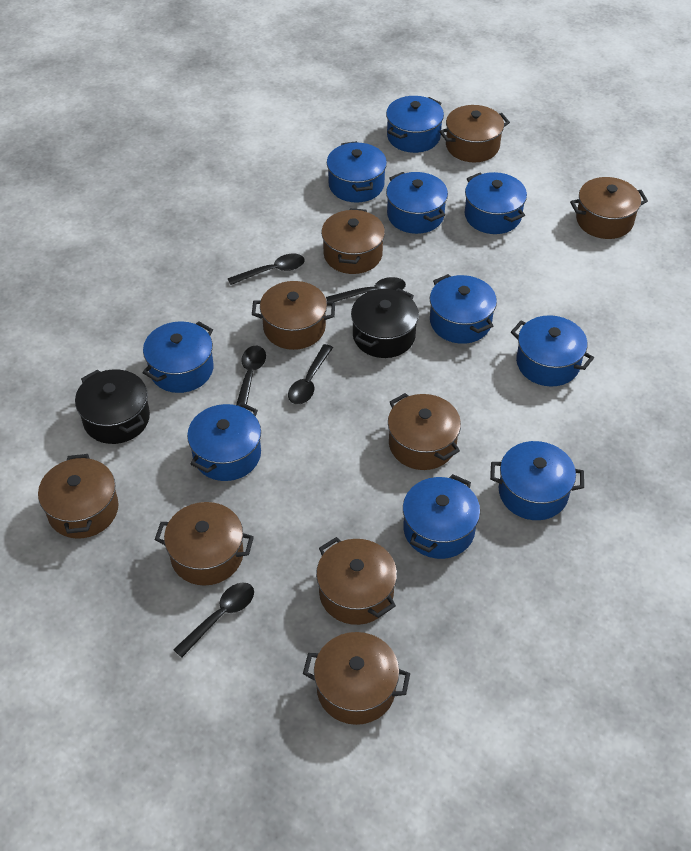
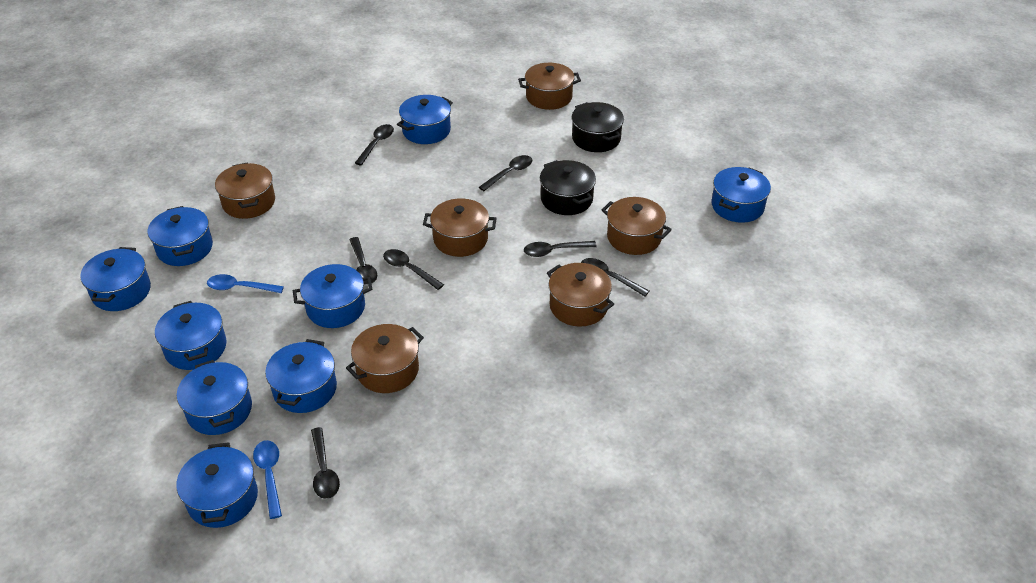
black spoon: [173,582,254,658] [228,254,305,285] [236,346,266,409] [288,344,333,404] [326,277,406,302] = 5 -> [311,427,340,499] [349,237,377,285] [355,124,394,166] [383,249,444,290] [479,155,532,191] [524,241,597,257] [581,258,649,296] = 7
blue pot: [143,321,214,393] [187,402,261,481] [327,141,387,202] [386,96,444,153] [386,172,448,234] [403,474,480,559] [430,274,497,344] [465,172,527,234] [490,441,584,520] [511,315,594,387] = 10 -> [80,247,151,311] [148,206,213,266] [155,301,226,370] [176,442,258,528] [177,360,252,435] [265,339,337,413] [293,264,373,328] [397,95,453,144] [712,167,771,223] = 9
blue spoon: none = 0 -> [207,274,284,293] [253,440,282,519] = 2
brown pot: [38,454,118,539] [155,502,254,585] [252,281,335,350] [303,632,410,725] [316,537,397,625] [321,208,385,274] [388,393,461,470] [439,105,510,162] [570,177,648,239] = 9 -> [215,163,275,219] [346,324,424,393] [423,198,497,257] [518,63,581,110] [547,263,614,327] [602,197,672,255] = 6

